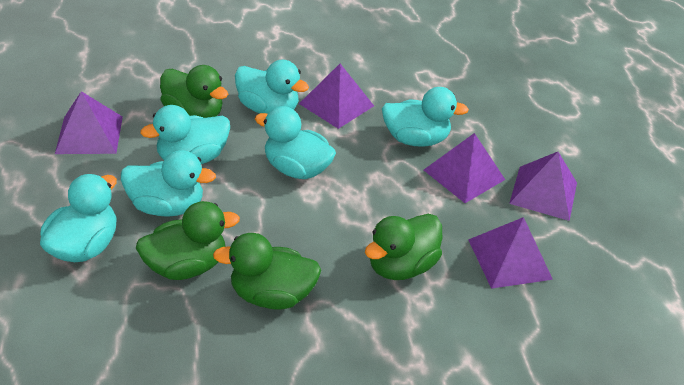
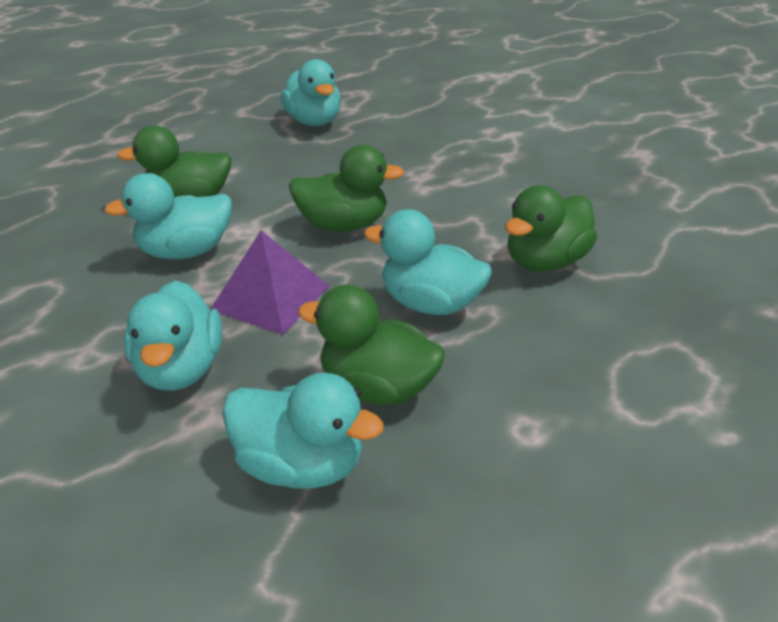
purple pyramid: [55,91,123,154] [299,64,374,129] [424,133,505,203] [468,217,553,289] [509,152,577,221] = 5 -> [210,230,329,335] = 1
turquoise duck: [40,174,117,262] [121,150,216,217] [140,105,230,164] [235,60,309,114] [255,106,336,179] [382,87,469,147] = 6 -> [104,173,232,259] [124,281,222,391] [222,373,384,489] [280,59,341,126] [364,209,492,315] = 5

